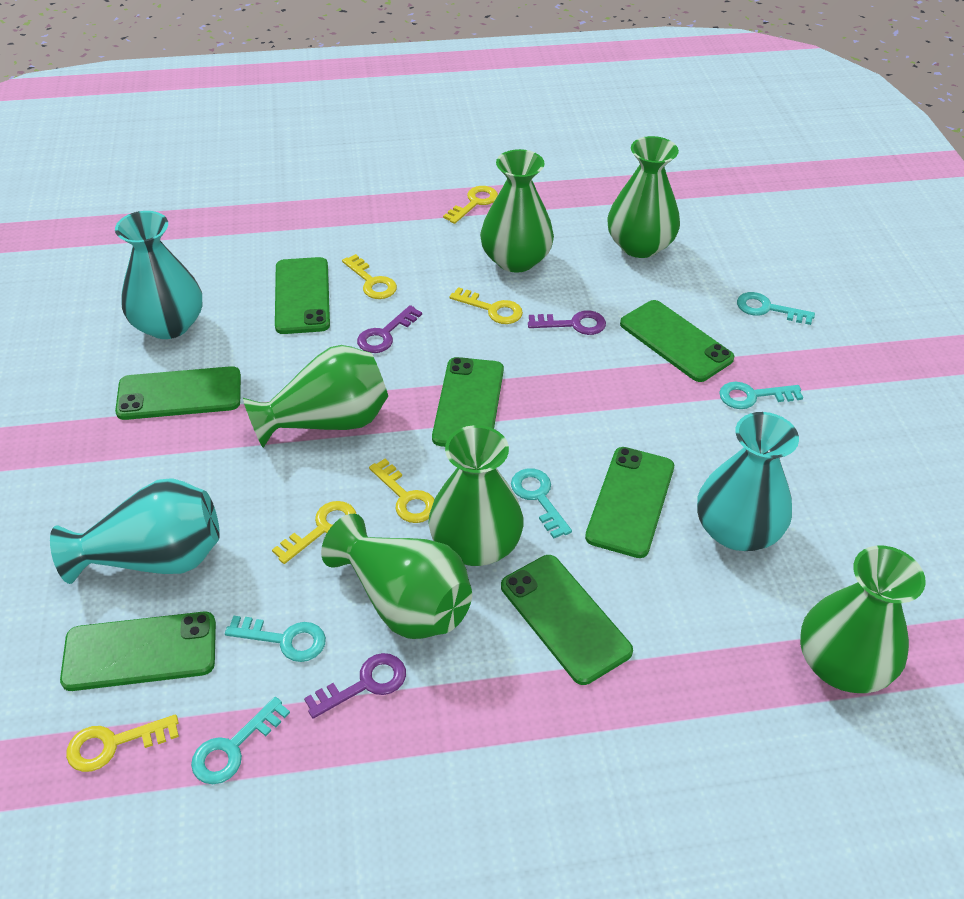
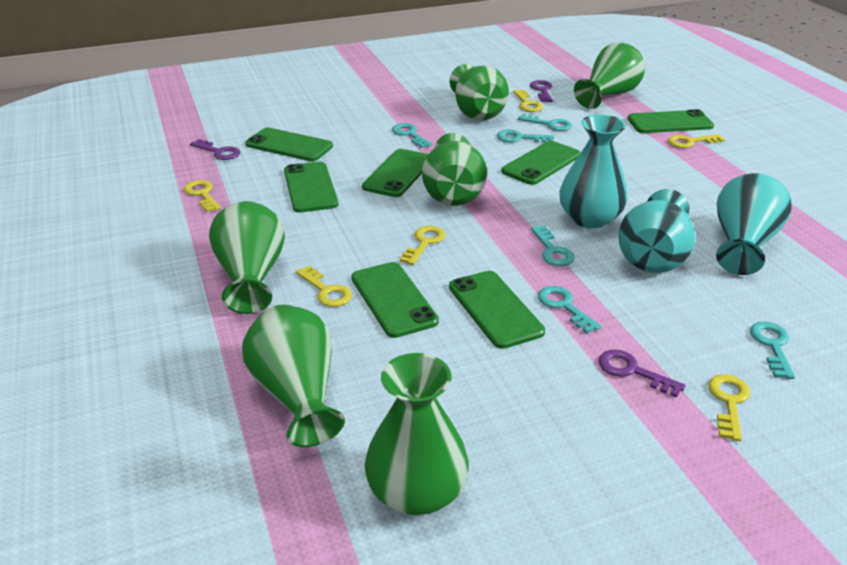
turquoise key: [191,697,290,784] [225,616,326,662] [511,468,572,538] [719,382,803,409] [737,292,815,325] = 5 -> [392,123,432,148] [497,130,554,143] [518,114,572,131] [531,226,575,266] [538,286,601,333] [750,321,795,379] = 6

